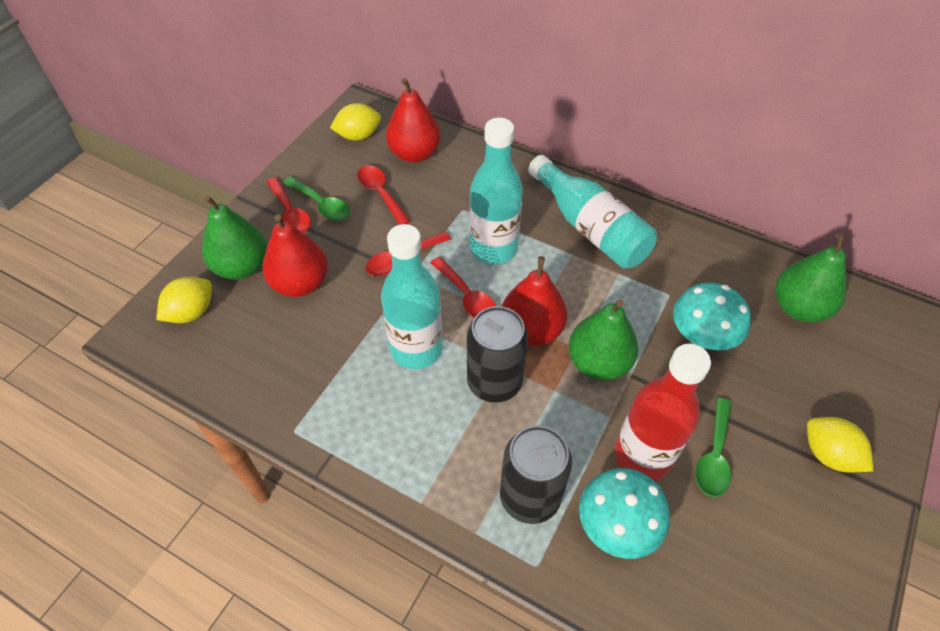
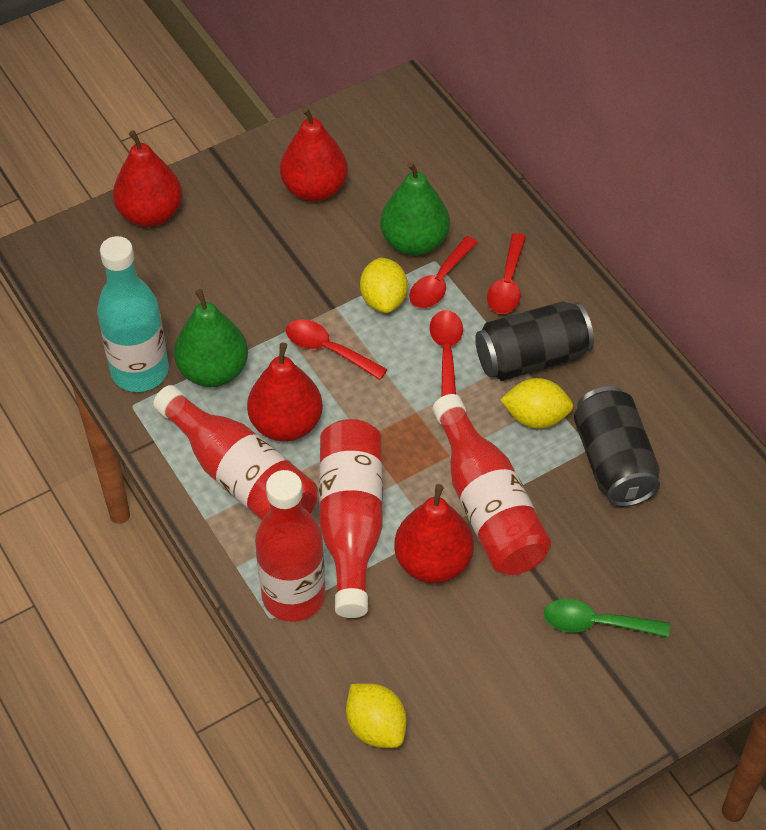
green pear: [202,196,267,280] [569,299,638,381] [776,233,846,322] = 3 -> [174,289,248,387] [380,161,450,256] = 2
green spoon: [283,176,350,221] [695,398,731,497] = 2 -> [544,599,670,638] = 1
red bottle: [615,344,711,481] = 1 -> [153,385,318,520] [255,470,325,622] [319,419,383,618] [433,394,551,575] = 4
red pear: [263,214,328,297] [386,78,441,163] [502,256,567,346] = 3 -> [113,130,182,227] [247,342,323,442] [280,107,348,202] [394,484,474,583] = 4
turquoise bottle: [381,224,443,369] [470,118,523,264] [528,155,657,269] = 3 -> [97,236,169,392] = 1
turquoise mushroom: [579,468,670,559] [673,282,751,350] = 2 -> none = 0

